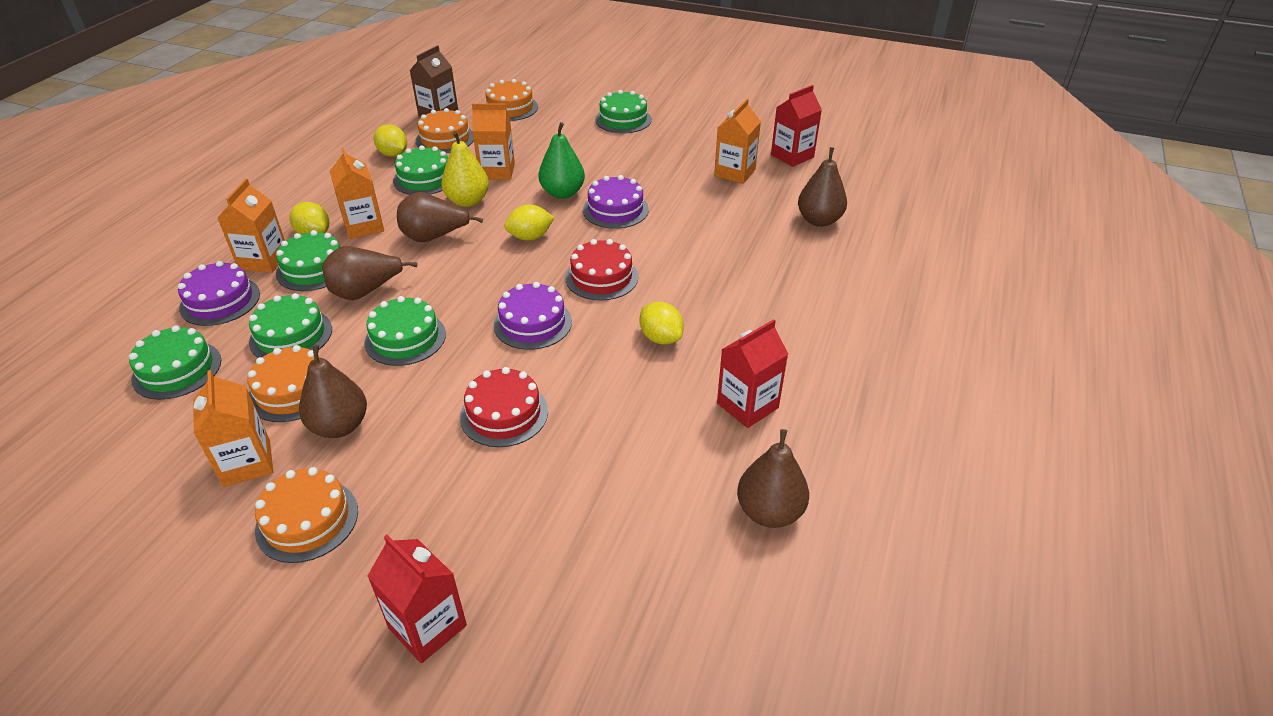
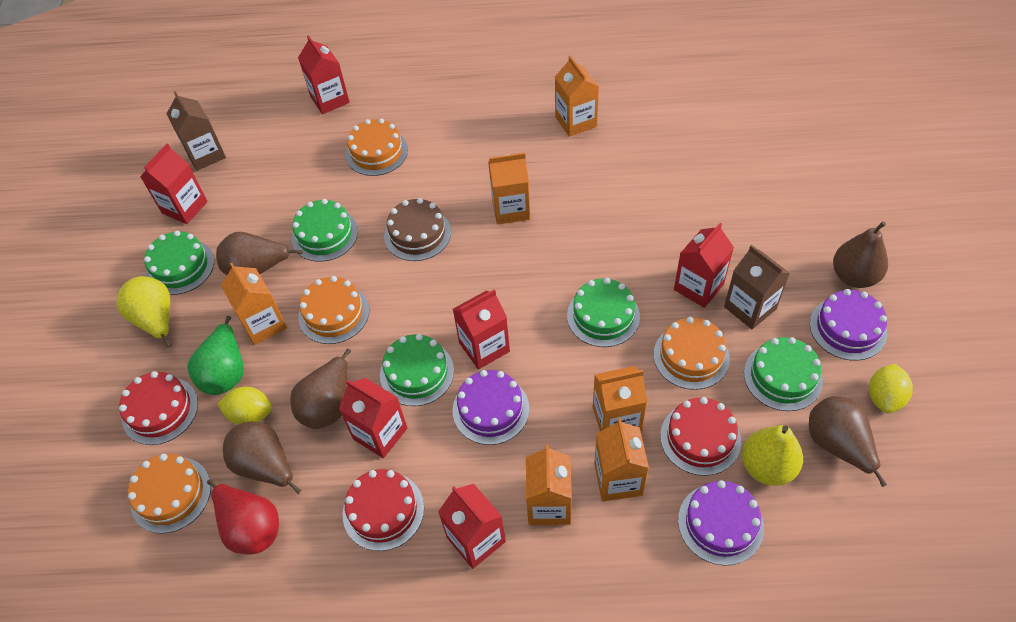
brown cake: none = 0 -> [384,198,451,261] = 1
brown carton: [410,45,458,117] = 1 -> [166,91,226,171] [724,245,790,329] = 2
green cake: [129,325,221,400] [249,293,332,358] [276,230,340,291] [364,296,446,366] [393,145,448,195] [595,90,652,133] = 6 -> [144,231,214,295] [292,199,358,262] [380,334,454,406] [567,278,640,347] [744,337,823,411] = 5
orange carton: [193,370,273,487] [218,179,285,273] [330,147,384,239] [472,103,515,180] [714,99,761,184] = 5 -> [221,263,287,345] [488,152,530,225] [526,445,572,525] [555,55,599,137] [593,366,647,433] [594,418,649,501] = 6
red cake: [460,367,548,447] [565,239,638,301] = 2 -> [119,371,198,445] [342,469,424,551] [660,397,741,476] = 3
red carton: [367,535,467,663] [717,319,788,428] [771,85,822,167] = 3 -> [140,144,208,224] [298,35,350,114] [339,378,407,458] [438,484,506,569] [453,289,510,369] [674,223,734,308] = 6
red pear: none = 0 -> [207,479,279,555] = 1
yellow lemon: [289,202,329,234] [374,124,407,157] [504,204,554,241] [639,302,684,345] = 4 -> [217,386,272,425] [869,364,913,413] = 2
yellow pear: [441,131,489,207] = 1 -> [116,276,172,348] [742,425,803,486] = 2

